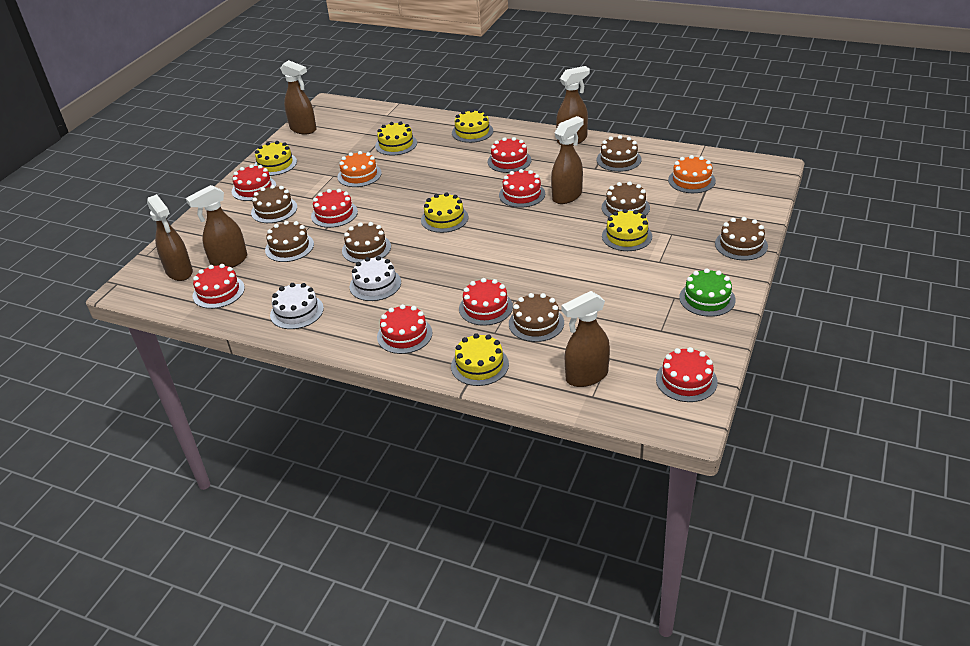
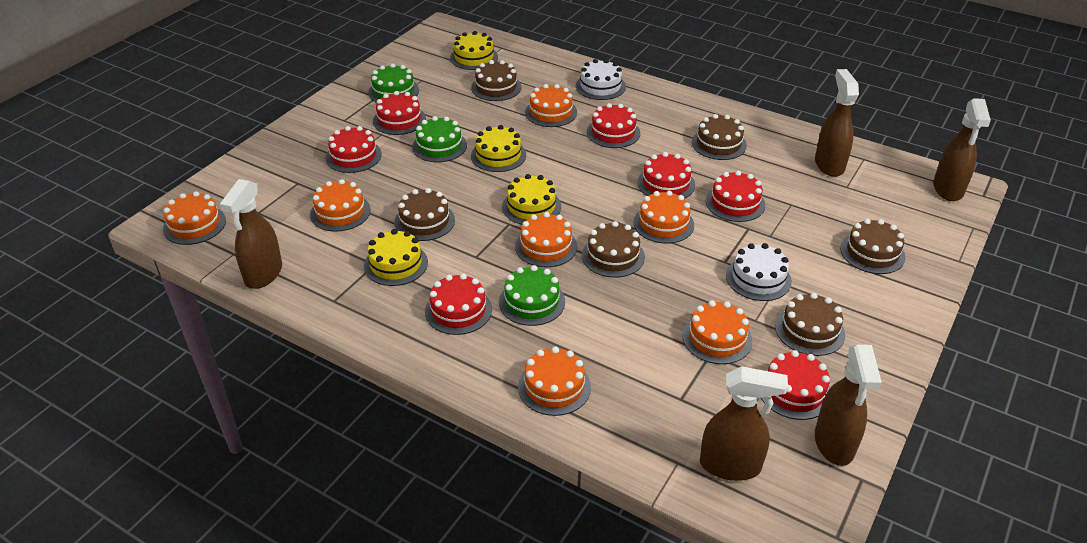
brown cake: [251,185,297,223] [265,221,314,262] [342,222,391,263] [509,293,564,342] [597,135,641,172] [602,181,650,217] [715,217,768,260] = 7 -> [394,188,455,241] [471,60,522,101] [582,221,645,278] [692,114,747,160] [775,293,845,356] [840,218,906,274] = 6
brown spray bottle: [147,194,193,281] [186,185,247,268] [280,60,317,134] [551,116,584,204] [556,66,590,145] [561,291,610,387] = 6 -> [220,179,282,289] [700,366,788,481] [815,69,859,177] [815,344,882,466] [933,98,991,201] = 5
green cake: [679,268,736,317] = 1 -> [368,64,419,103] [412,116,467,162] [499,265,565,326] = 3
orange cake: [338,151,382,187] [668,155,716,193] = 2 -> [163,191,226,245] [310,179,371,232] [515,212,577,267] [518,346,591,416] [525,84,577,127] [633,191,694,244] [682,300,752,364] = 7
red cake: [193,264,245,309] [232,164,276,201] [311,189,358,228] [377,304,432,354] [459,278,513,326] [488,137,531,173] [499,169,545,208] [656,347,718,402] = 8 -> [325,126,382,173] [373,91,426,135] [425,274,492,335] [587,103,640,148] [637,152,695,199] [706,171,765,222] [761,350,830,420] = 7
yellow cake: [254,141,297,176] [375,122,417,156] [421,193,468,233] [451,333,509,386] [452,109,493,143] [602,209,652,251] = 6 -> [364,229,428,286] [450,31,498,70] [471,125,526,172] [502,174,561,225] = 4

